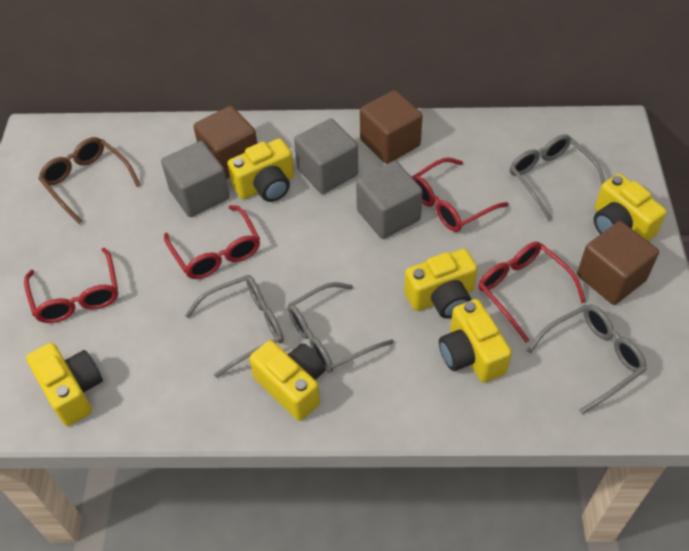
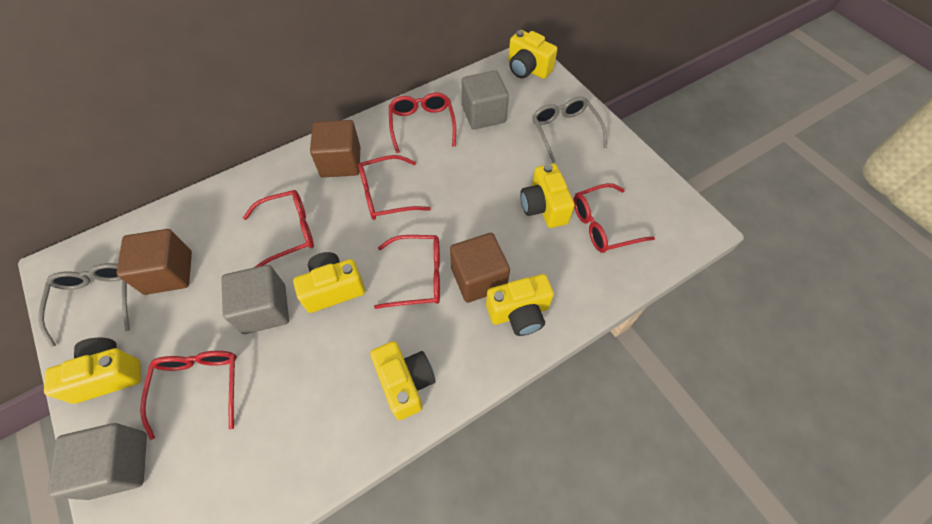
brown glasses: [38,137,140,224] = 1 -> none = 0
grey glasses: [185,275,284,378] [288,282,394,372] [510,134,605,221] [527,304,647,414] = 4 -> [38,263,130,347] [532,97,607,163] = 2
red glasses: [24,248,118,323] [164,205,260,279] [412,157,509,232] [478,242,586,342] = 4 -> [140,351,237,440] [243,190,314,268] [358,155,431,220] [374,235,440,309] [389,93,456,153] [573,183,655,253] = 6

